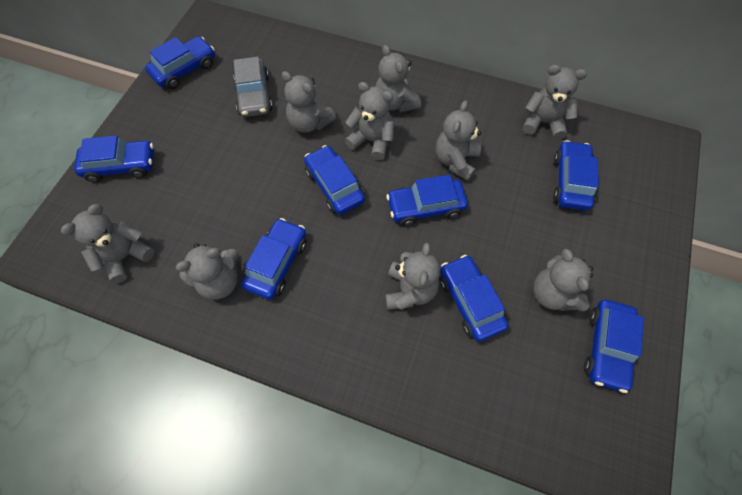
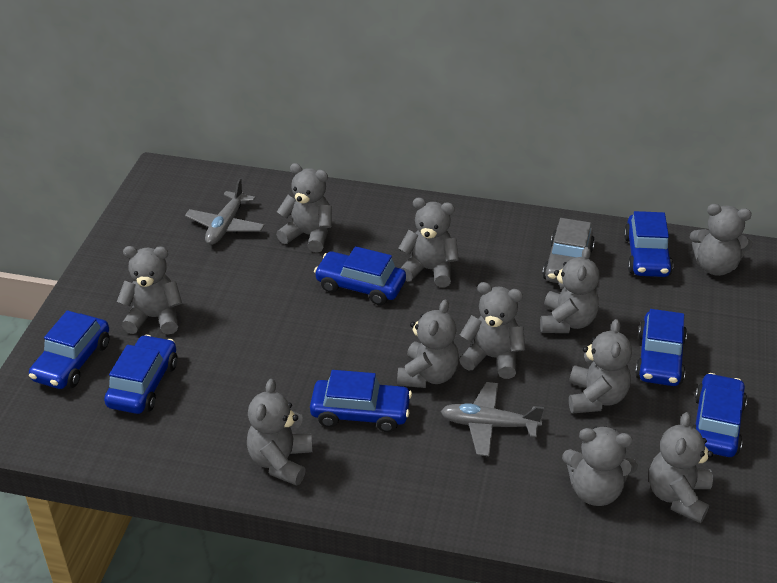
blue car: [74,135,154,182] [145,36,215,89] [241,218,307,300] [304,145,365,215] [386,175,468,226] [439,255,509,342] [553,140,599,211] [584,300,644,393] = 8 -> [29,310,110,389] [104,335,178,414] [310,370,412,432] [314,246,406,305] [624,211,673,277] [635,309,687,386] [692,373,747,457] = 7
grey plane: none = 0 -> [185,179,264,245] [440,382,544,456] = 2
grey teddy bear: [61,204,154,284] [176,244,239,300] [282,71,336,133] [345,82,394,160] [375,45,421,112] [385,243,440,310] [436,100,481,181] [523,65,587,140] [533,249,593,312] = 9 -> [117,246,182,335] [247,379,313,486] [276,163,332,253] [397,300,459,388] [398,198,459,288] [459,282,525,379] [540,246,600,333] [562,426,638,506] [569,319,632,413] [649,412,713,523] [690,204,753,276] = 11

